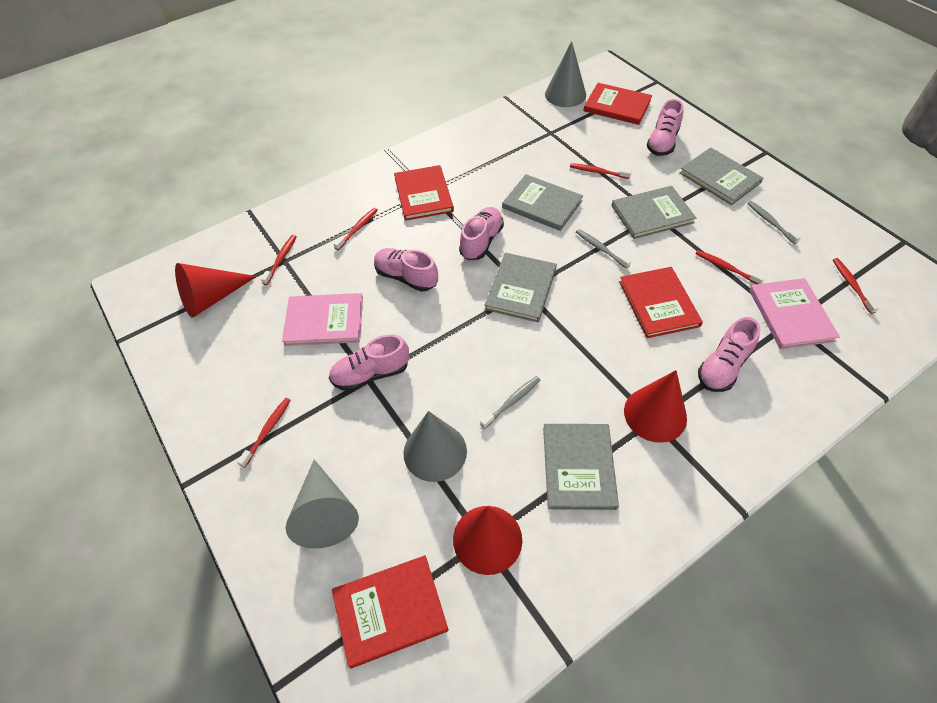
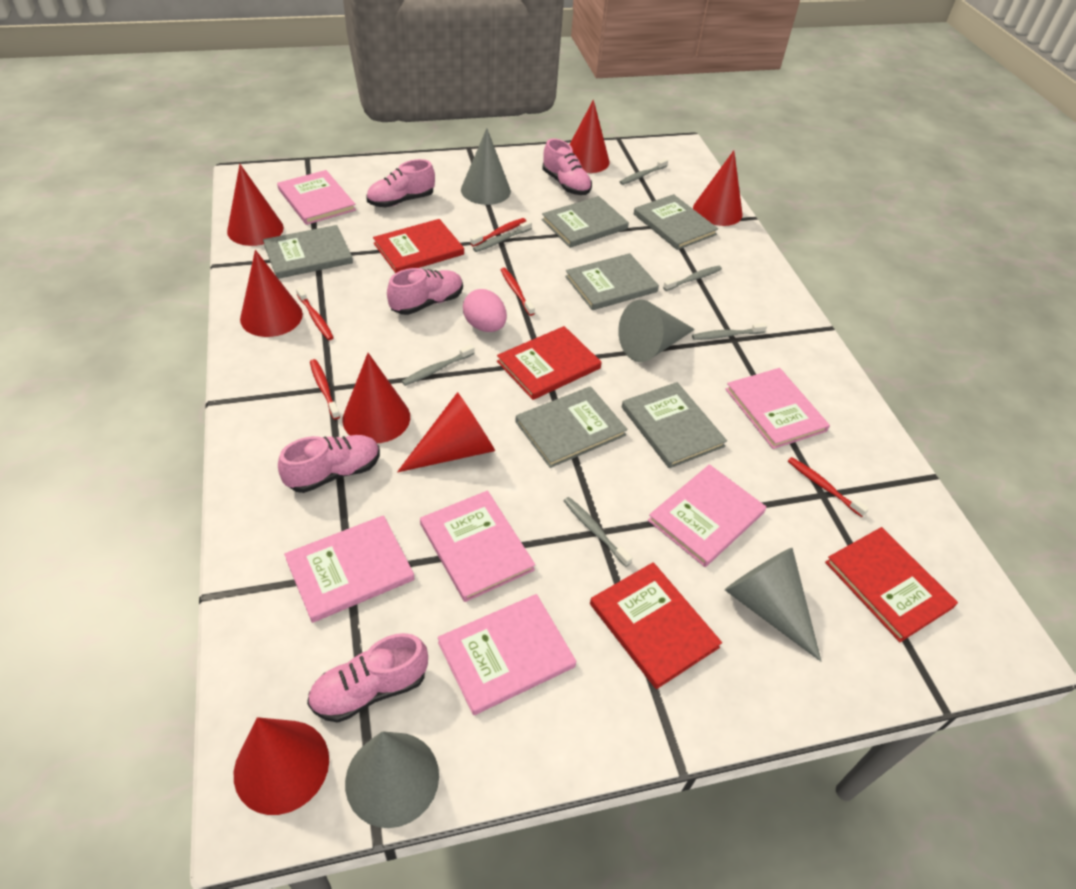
grey book: [485,253,557,322] [502,174,583,231] [543,424,619,510] [612,186,696,239] [679,147,763,205] = 5 -> [263,225,353,279] [515,386,628,468] [541,196,629,248] [565,253,659,310] [622,382,727,468] [634,194,718,250] = 6
grey cone: [286,460,359,549] [403,411,467,482] [545,41,586,107] = 3 -> [345,731,439,828] [461,128,511,205] [618,300,695,362] [725,548,821,661] = 4
grey toothbrush: [480,376,540,429] [576,229,631,269] [747,201,801,244] = 3 -> [402,344,475,386] [473,221,532,252] [564,497,632,567] [620,159,668,185] [663,266,722,291] [692,323,767,340] = 6
pink book: [282,293,363,346] [749,278,840,349] = 2 -> [277,170,356,225] [284,515,414,623] [420,491,535,602] [438,594,576,715] [648,464,766,567] [725,368,830,449] = 6
pink egg: none = 0 -> [463,289,507,332] = 1
red cone: [175,263,257,318] [453,506,522,575] [624,370,687,443] = 3 -> [227,164,284,246] [234,717,329,815] [240,250,303,337] [342,353,410,443] [397,392,495,472] [569,100,610,173] [693,150,742,226] = 7
red toothbrush: [237,398,291,468] [261,235,297,285] [333,208,378,250] [570,163,632,179] [696,250,765,284] [833,258,879,314] = 6 -> [296,287,334,340] [310,359,340,420] [470,218,526,247] [501,268,535,316] [788,457,869,517] = 5

